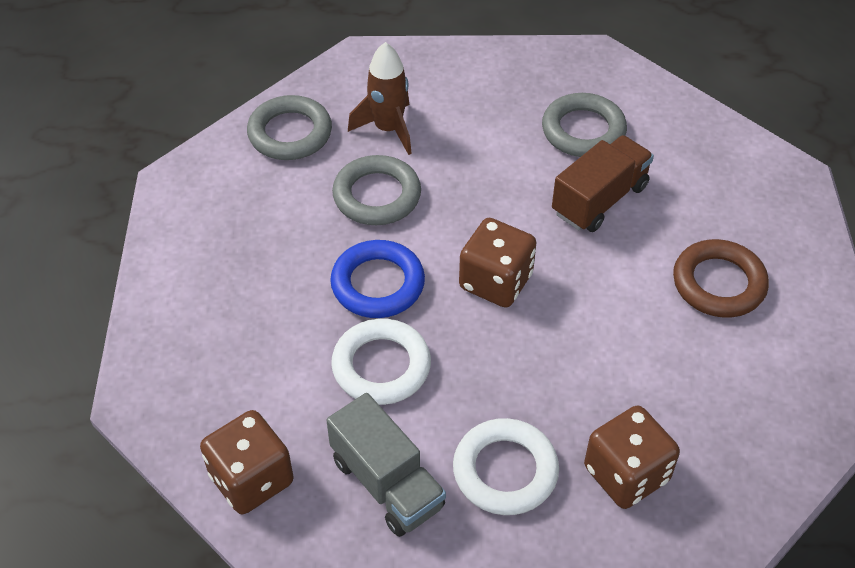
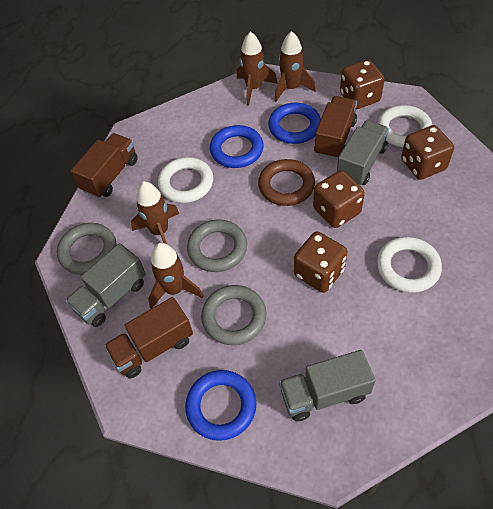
blue ring: [330,240,425,318] = 1 -> [185,370,257,441] [210,125,264,168] [268,103,321,144] = 3
brown dice: [200,410,294,514] [459,218,537,308] [584,405,680,509] = 3 -> [294,231,348,293] [313,170,365,228] [340,60,385,109] [401,125,454,180] = 4
brown rocket: [348,42,412,155] = 1 -> [131,181,180,245] [148,243,204,309] [237,31,278,105] [274,31,316,102] = 4
brown truck: [552,135,654,232] = 1 -> [71,133,138,198] [104,297,193,378] [314,96,357,159] = 3
grey truck: [326,393,446,537] = 1 -> [65,243,146,327] [279,350,375,422] [337,120,389,185] = 3
white ring: [331,319,431,405] [453,418,559,515] = 2 -> [158,157,213,203] [377,105,432,147] [377,237,442,293] = 3

